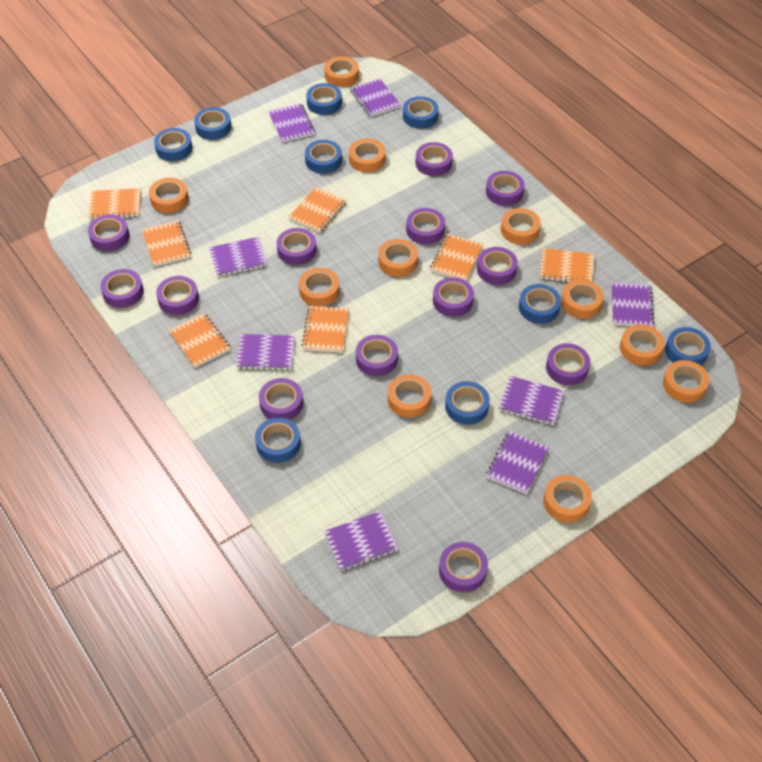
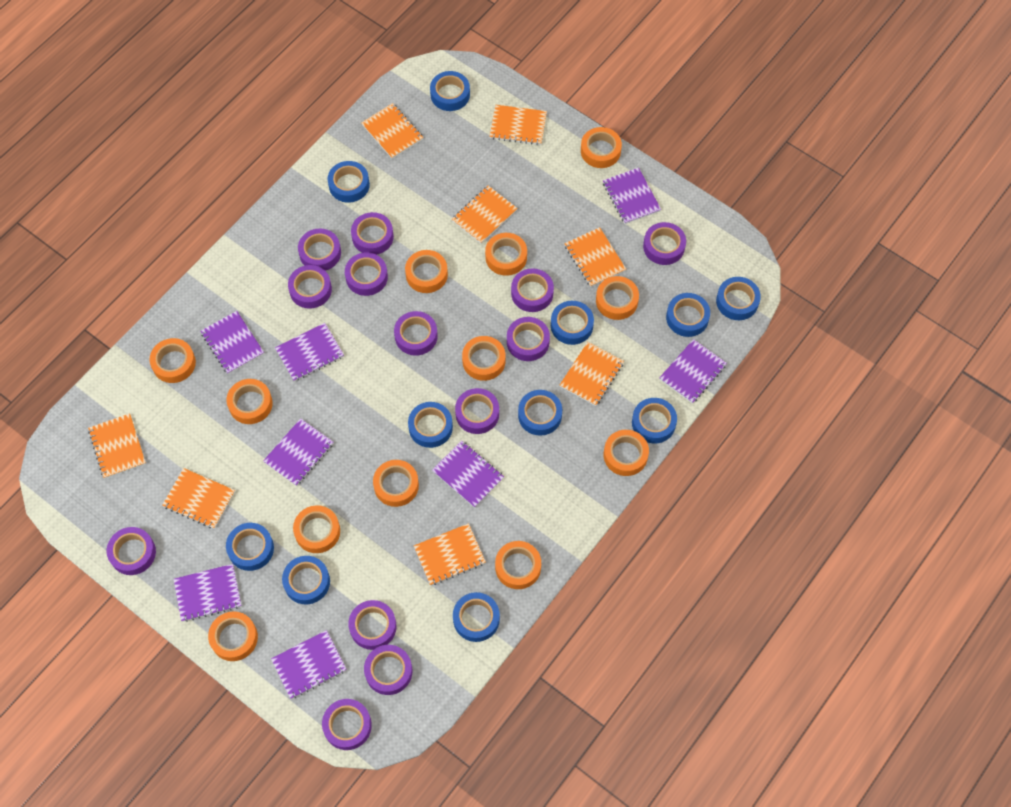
blue tape: [154,128,192,161] [194,107,231,140] [255,417,301,463] [305,140,342,174] [306,83,342,115] [403,96,439,129] [445,381,490,425] [519,284,561,324] [665,327,711,365] = 9 -> [226,523,274,571] [282,556,330,604] [327,161,370,203] [408,402,453,448] [430,71,470,111] [453,592,500,642] [518,390,562,436] [551,301,594,345] [632,398,677,443] [666,293,710,337] [716,277,761,320] = 11
orange notebook: [88,188,141,220] [142,220,191,267] [169,313,230,368] [289,187,346,233] [302,306,349,353] [430,234,483,281] [540,248,594,282] = 7 -> [88,413,146,478] [162,468,235,529] [361,103,423,159] [414,523,486,585] [452,185,518,244] [489,105,547,145] [560,342,624,406] [564,227,626,287] = 8
orange tape: [149,178,189,213] [299,268,340,307] [324,56,359,87] [349,139,386,172] [378,239,418,277] [388,374,431,418] [501,208,541,245] [543,475,592,523] [561,279,604,319] [620,324,665,366] [663,360,709,403] = 11 -> [149,338,196,383] [208,611,258,661] [227,379,273,424] [293,505,340,553] [373,460,419,507] [405,250,448,293] [462,336,505,381] [485,233,527,276] [495,541,541,589] [581,127,622,168] [596,276,639,320] [604,430,649,476] = 12

